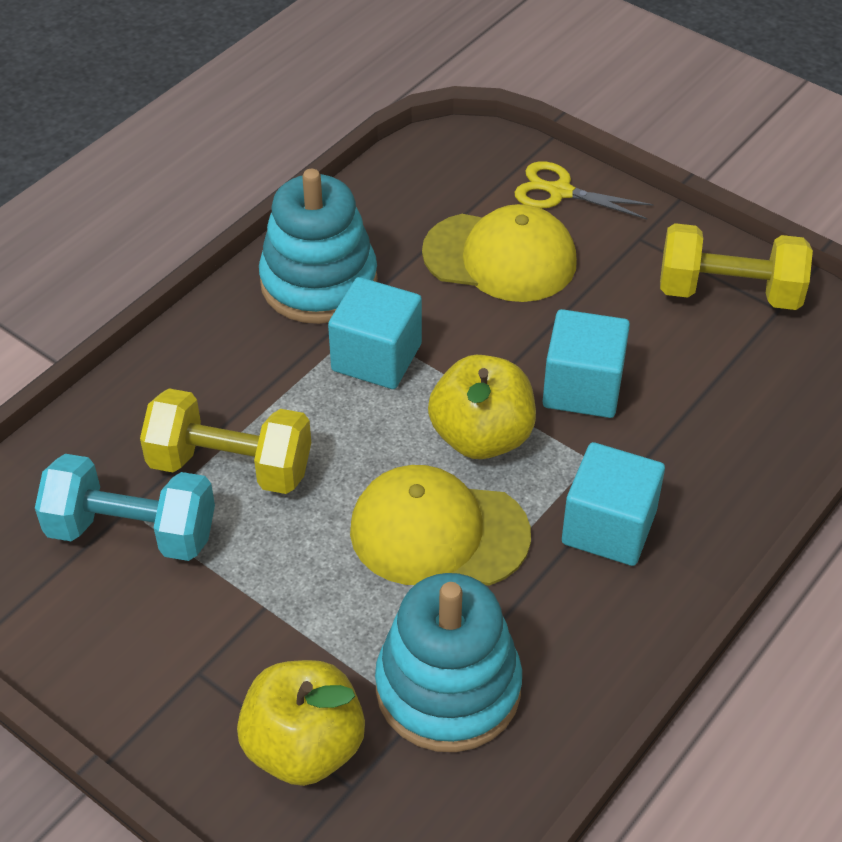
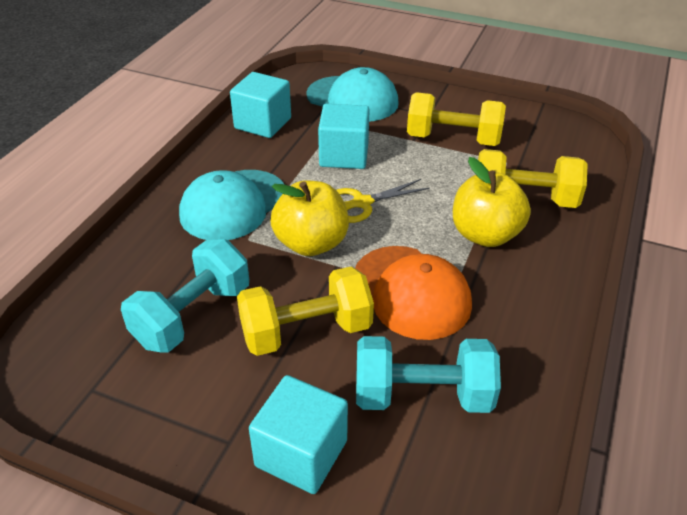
orange cap: none = 0 -> [355,246,472,340] = 1
turquoise cap: none = 0 -> [179,170,285,240] [306,67,399,121] = 2
turquoise dumbbell: [35,454,215,561] = 1 -> [121,239,249,352] [356,336,501,413] = 2
turquoise stacking toy: [259,169,378,324] [375,573,522,752] = 2 -> none = 0
yellow cap: [350,465,531,586] [422,204,577,302] = 2 -> none = 0
yellow dumbbell: [140,388,311,494] [660,223,813,310] = 2 -> [237,267,374,356] [407,92,506,146] [478,149,588,208] = 3

